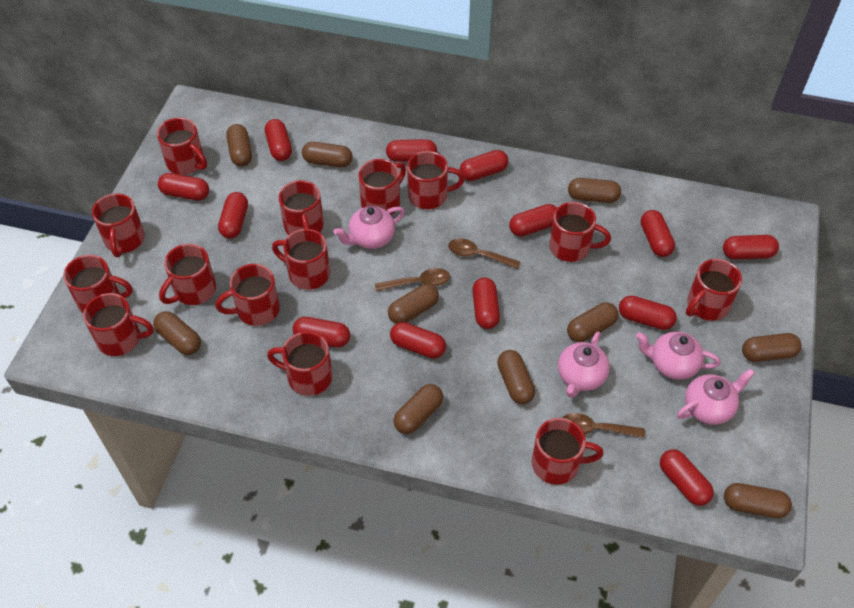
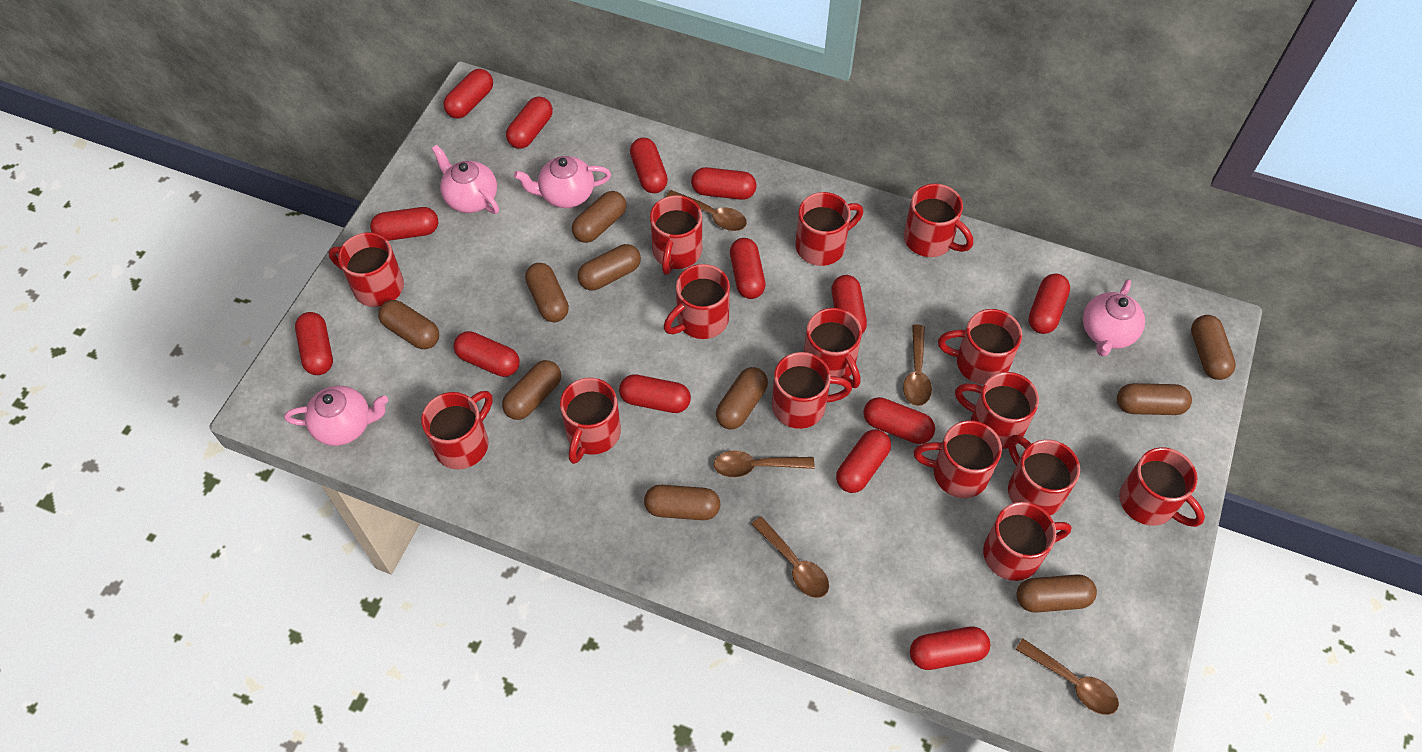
brown spoon: [375,268,450,292] [448,238,520,269] [563,413,645,438] = 3 -> [666,190,747,231] [714,450,815,477] [751,516,829,598] [903,325,932,406] [1016,639,1119,715] = 5
red capsule: [158,173,209,200] [218,192,248,239] [265,119,292,161] [293,317,350,348] [386,139,437,162] [390,322,446,359] [460,150,508,181] [472,278,500,329] [509,204,557,236] [619,296,677,330] [641,210,675,257] [660,449,714,506] [723,235,779,259] = 13 -> [295,312,333,375] [370,207,438,241] [443,69,493,119] [453,331,520,377] [506,97,553,149] [619,374,691,413] [630,138,668,193] [691,167,756,200] [730,238,766,299] [831,275,867,334] [836,429,891,493] [863,397,935,444] [910,626,990,670] [1028,274,1070,334] = 14
red mug: [63,255,133,313] [83,293,154,356] [92,193,145,257] [157,118,207,175] [159,244,216,305] [215,264,280,326] [267,332,333,396] [272,229,330,290] [279,180,324,235] [359,159,406,215] [407,151,465,209] [532,418,604,485] [549,202,611,262] [686,259,742,321] = 14 -> [328,232,404,307] [421,391,493,469] [560,378,621,464] [650,195,702,275] [664,264,730,339] [772,352,852,429] [795,192,863,266] [804,308,862,388] [904,184,973,257] [913,420,1002,498] [938,309,1022,385] [955,372,1039,449] [983,502,1071,581] [1008,435,1080,515] [1119,447,1205,527] = 15

